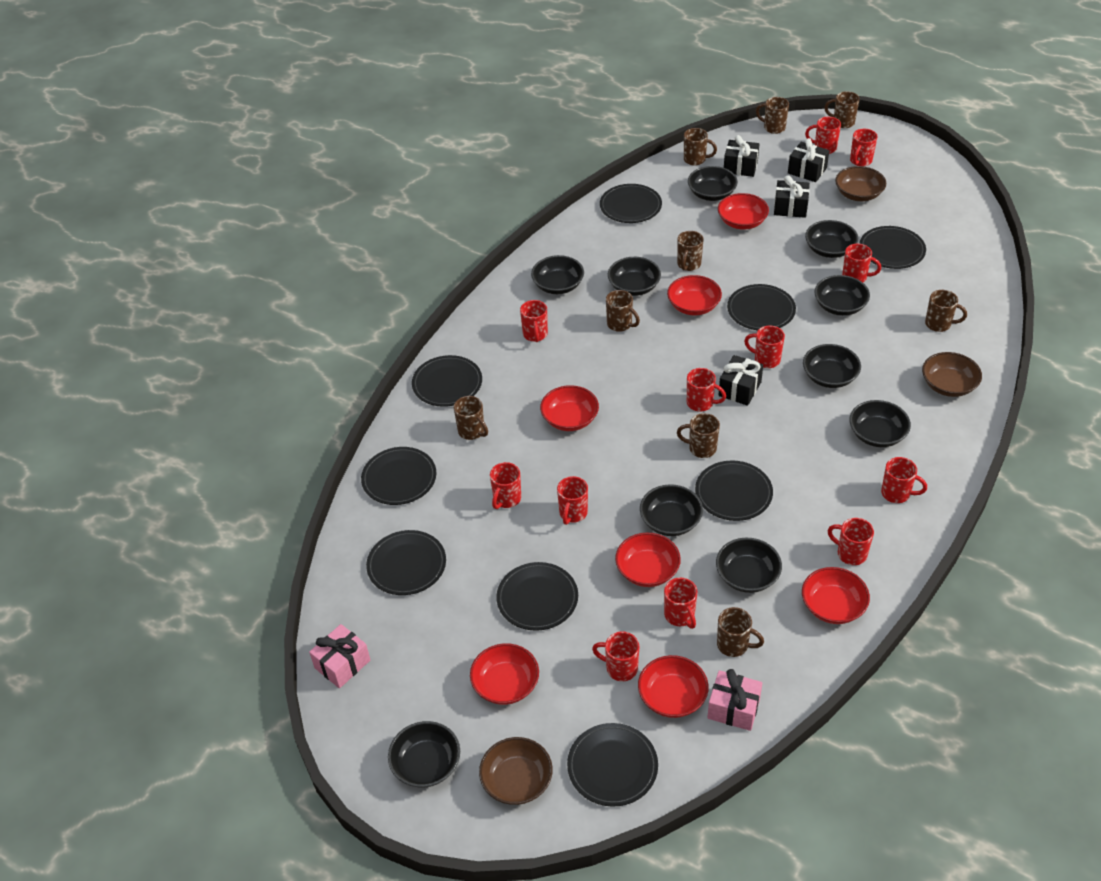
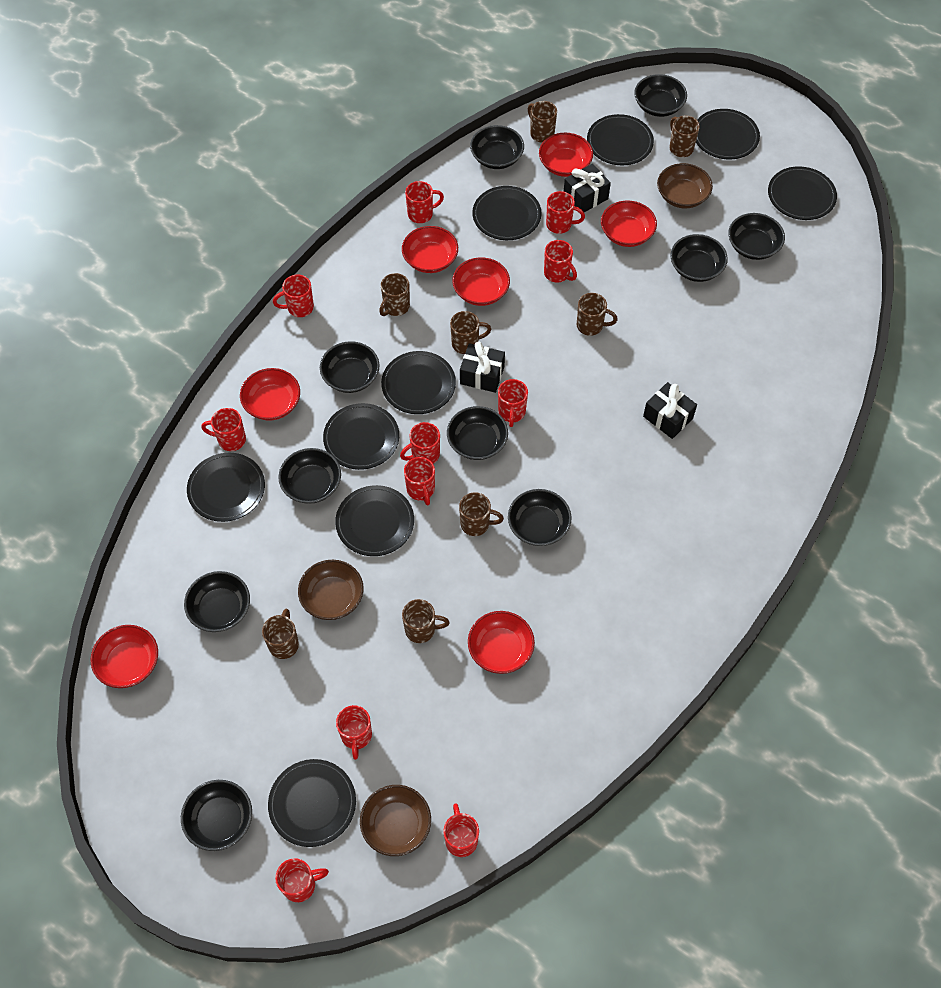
black gift: [719,355,763,406] [724,135,759,177] [774,175,810,218] [788,138,829,182] = 4 -> [460,341,505,393] [563,164,611,212] [643,382,697,439] = 3
brown mug: [454,396,488,440] [606,290,640,332] [677,231,704,271] [677,413,720,458] [684,128,717,166] [717,607,764,657] [756,97,789,134] [824,91,860,128] [925,290,967,332] = 9 -> [262,609,299,659] [379,273,410,316] [402,599,450,643] [450,311,491,354] [459,492,504,536] [528,101,557,142] [577,293,618,336] [669,116,700,157] = 8
pink gift: [309,624,370,688] [707,669,762,731] = 2 -> none = 0
red mug: [490,462,521,509] [520,300,548,342] [557,476,588,525] [592,632,639,681] [664,578,698,629] [687,368,726,412] [744,326,785,368] [805,117,841,154] [828,518,874,565] [842,244,881,282] [850,129,878,166] [881,457,927,503] = 12 -> [201,408,246,451] [273,275,314,317] [275,858,329,902] [336,705,372,760] [400,422,440,464] [404,457,435,505] [405,181,444,223] [443,804,479,857] [498,379,528,427] [544,240,577,282] [546,191,585,234] = 11

